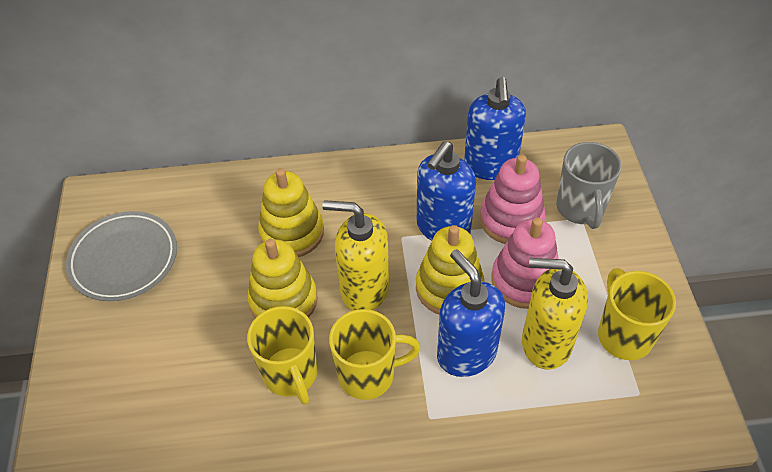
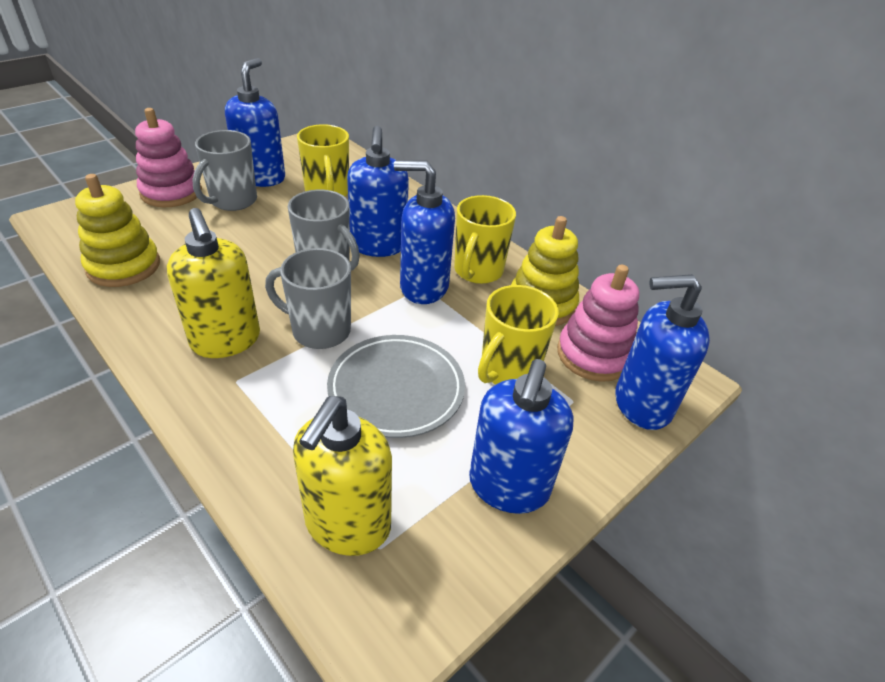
blue soap dispenser: [417,141,476,241] [437,249,505,377] [464,77,526,180] = 3 -> [225,58,285,187] [347,126,409,257] [394,161,455,304] [469,359,574,514] [615,274,710,430] = 5
grey mug: [556,142,622,229] = 1 -> [192,130,257,211] [265,248,351,349] [288,190,360,270] = 3
yellow stacking toy: [247,239,318,318] [258,168,324,257] [416,225,485,315] = 3 -> [75,174,160,287] [511,216,579,326] = 2

